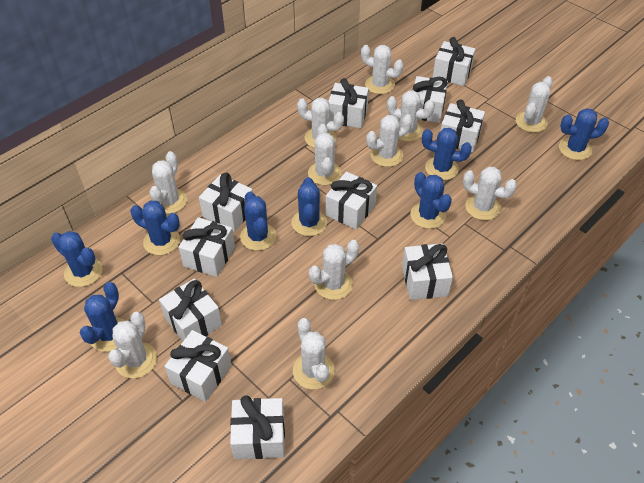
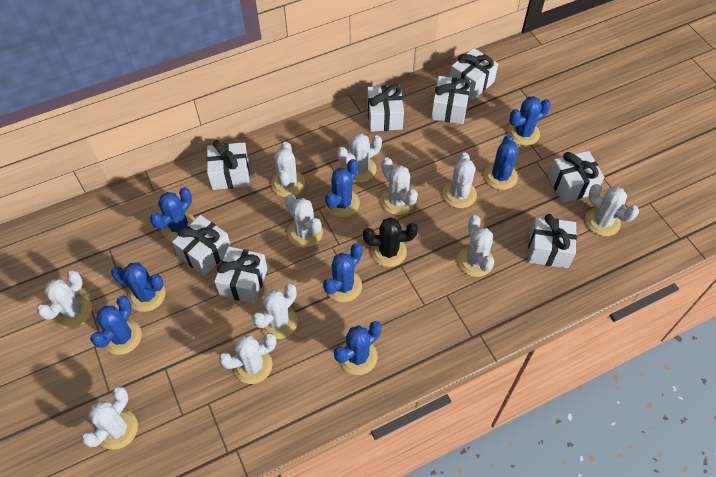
black cactus: none = 0 -> [363,217,418,267] = 1
white gift: [159,279,222,341] [164,330,231,402] [179,217,235,277] [199,173,253,232] [230,396,285,459] [326,172,377,229] [329,78,369,128] [402,243,453,300] [413,76,448,123] [433,37,476,86] [441,99,485,152] = 11 -> [172,215,231,276] [206,140,250,190] [214,246,267,304] [367,84,404,132] [431,76,471,124] [450,48,498,100] [528,214,577,268] [548,151,604,203] = 8

